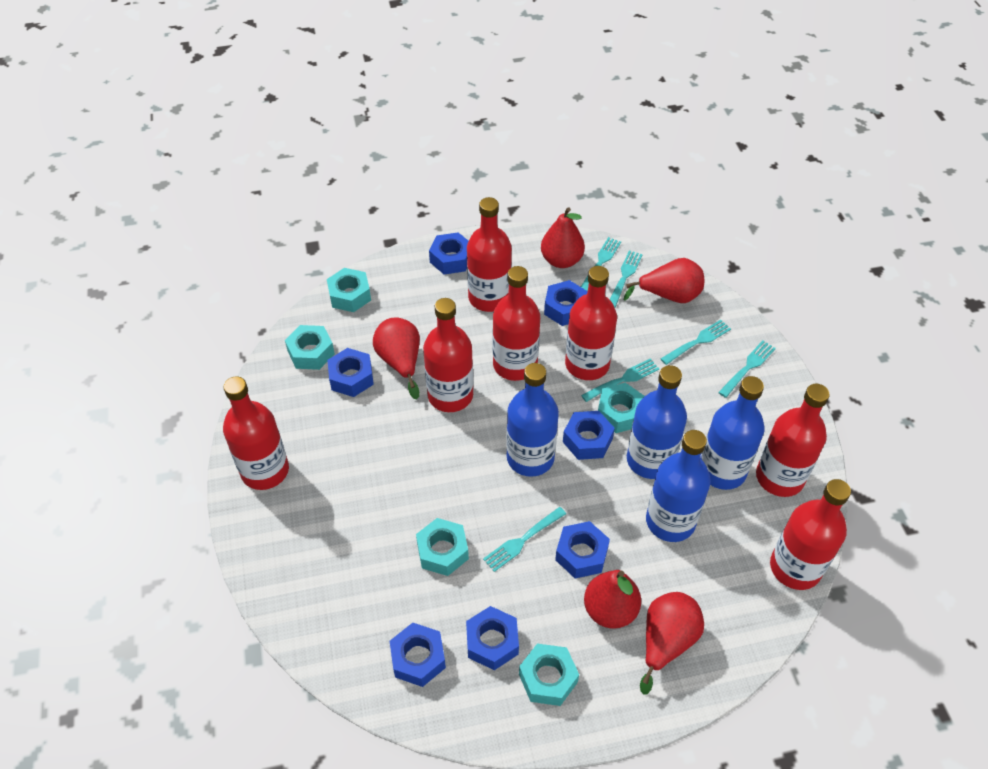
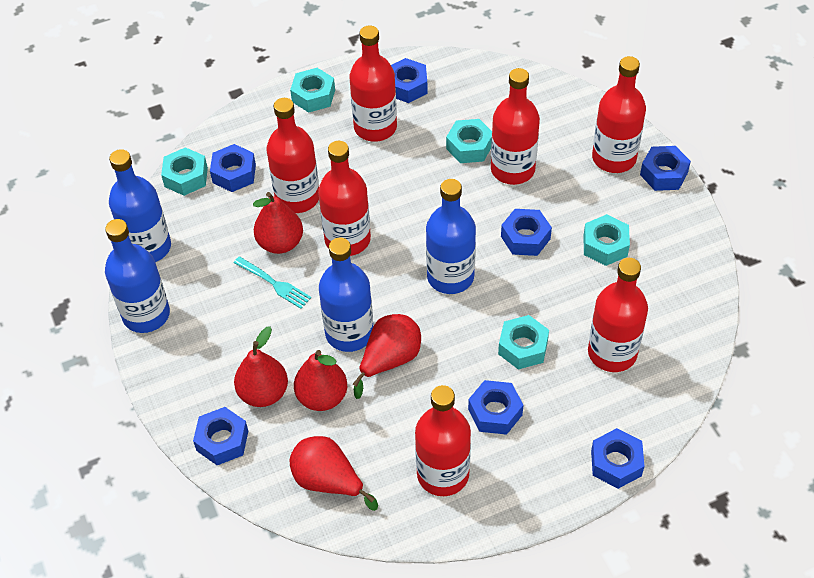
turquoise fork: [483,507,566,572] [581,237,621,291] [581,358,659,402] [610,251,643,308] [661,320,731,365] [718,341,776,398] = 6 -> [234,257,311,309] = 1

